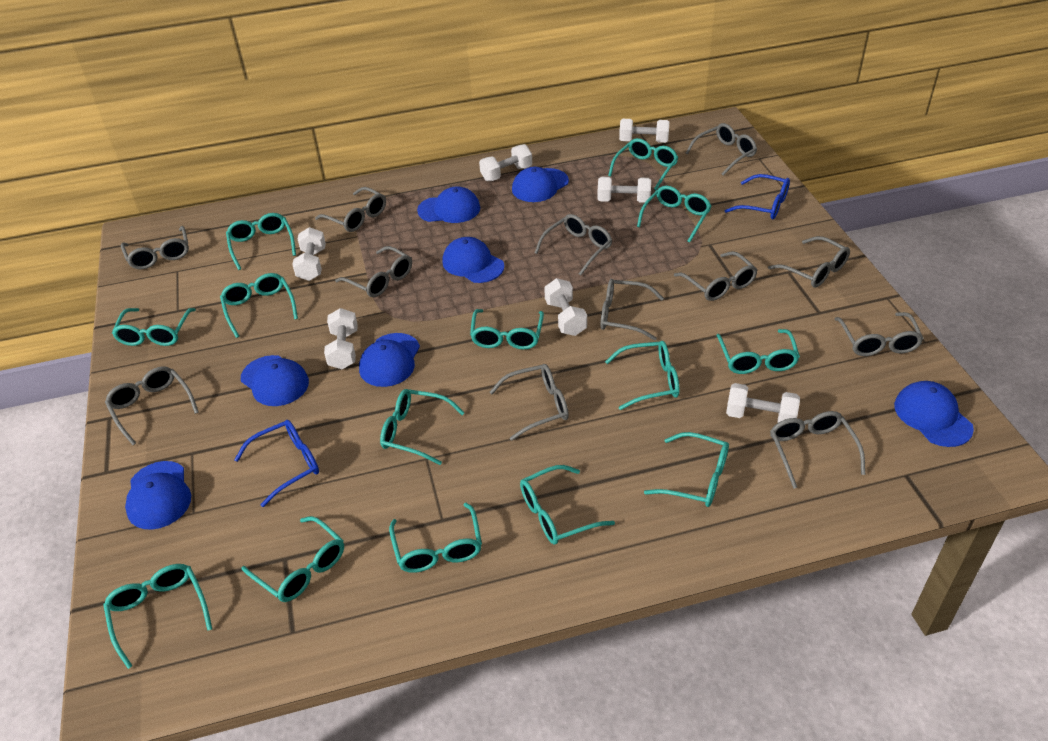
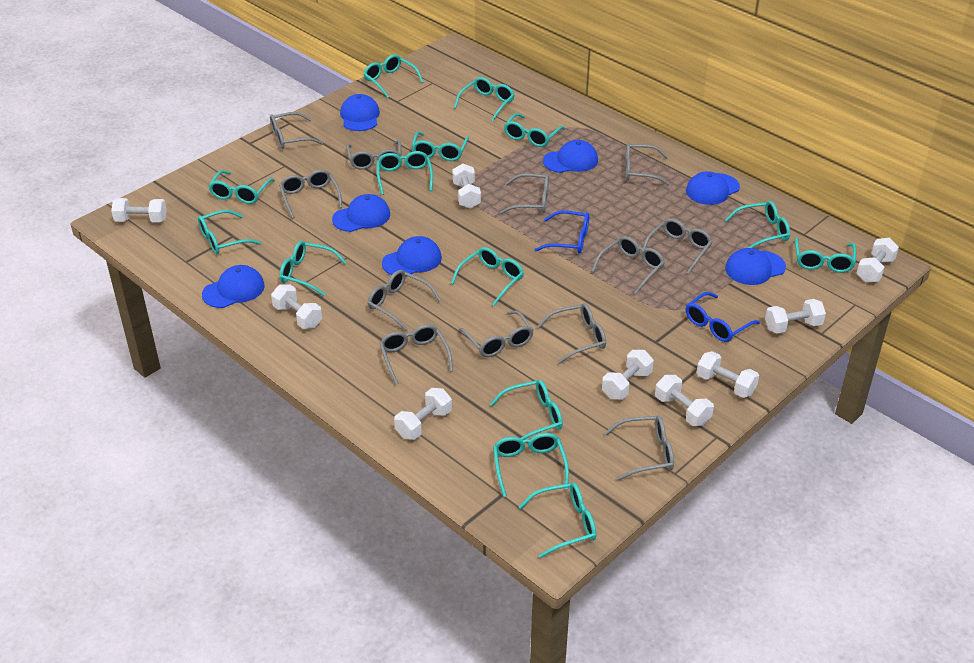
white dumbbell: [292,227,326,281] [324,308,358,369] [479,144,532,181] [544,278,587,336] [597,177,651,203] [619,119,669,143] [726,383,800,423] = 7 -> [111,198,167,223] [271,284,322,329] [394,388,452,440] [452,163,481,209] [602,350,654,400] [655,375,714,426] [697,351,759,398] [765,299,826,333] [857,238,899,283] = 9

